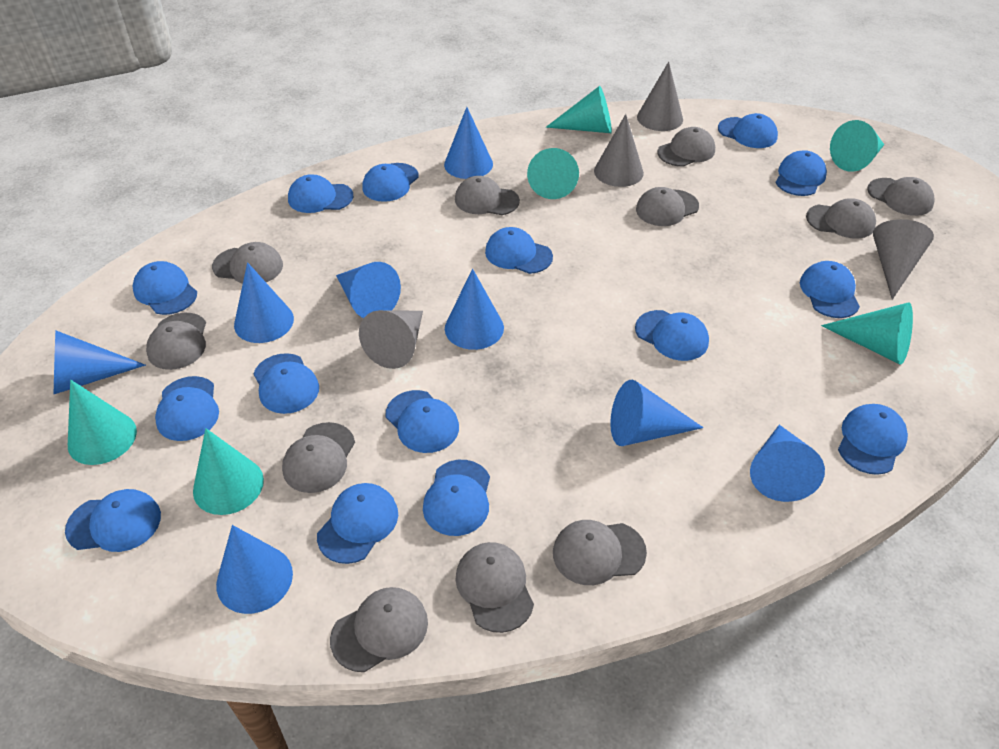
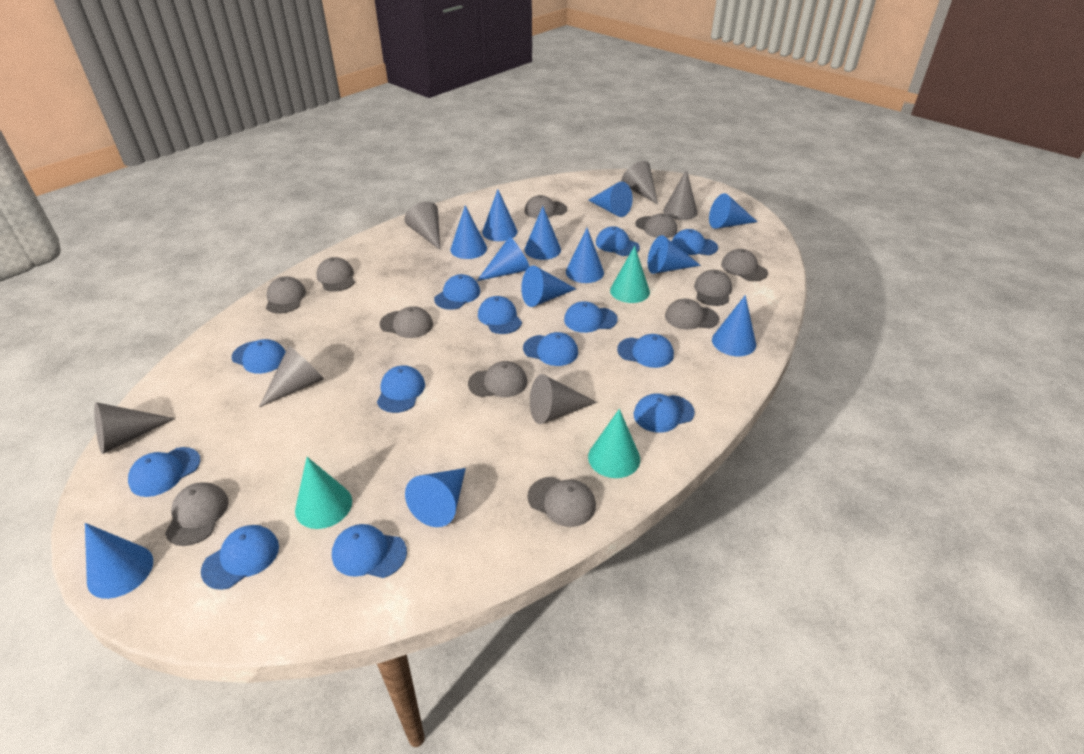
blue cap: [65,489,161,552] [133,261,197,315] [155,376,219,441] [253,353,319,414] [288,174,353,213] [317,483,398,564] [362,163,419,202] [386,390,459,453] [423,460,490,536] [485,227,553,274] [635,310,709,361] [718,113,778,148] [775,150,827,196] [800,261,860,318] [838,404,908,475] = 15 -> [128,447,201,497] [201,525,279,590] [231,339,286,374] [332,524,407,578] [377,365,425,413] [434,274,480,310] [478,296,522,334] [523,332,578,366] [564,301,618,333] [596,226,640,256] [617,334,674,368] [634,393,695,433] [672,229,718,255] = 13
blue cone: [54,330,146,394] [216,525,293,614] [234,262,294,343] [336,262,401,318] [444,107,493,179] [445,269,504,350] [610,380,704,446] [750,425,825,502] = 8 -> [85,523,153,599] [405,468,466,527] [450,205,487,259] [477,237,530,281] [482,189,518,241] [521,266,576,307] [524,206,561,260] [566,228,604,283] [588,181,633,217] [647,235,701,274] [709,193,757,229] [712,295,756,356] = 12
grey cone: [359,310,423,369] [594,114,644,187] [637,62,683,131] [873,219,934,300] = 4 -> [94,402,175,454] [259,346,324,407] [405,202,440,250] [530,374,597,424] [621,161,658,204] [663,169,697,220] = 6
turquoise cone: [68,380,137,465] [193,428,264,515] [527,148,579,199] [546,86,612,133] [821,302,913,364] [830,120,884,172] = 6 -> [295,457,352,529] [588,409,640,478] [610,246,650,303] = 3

